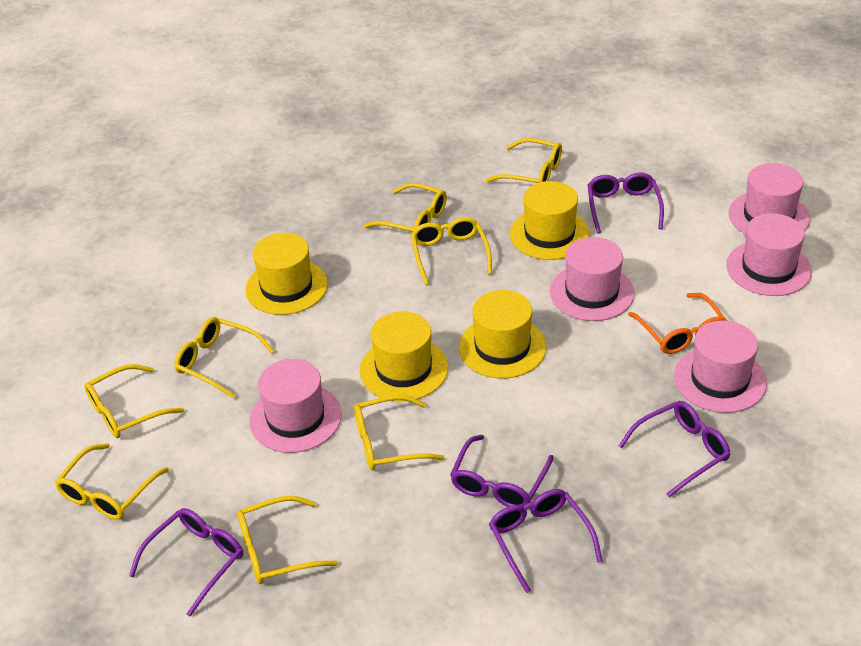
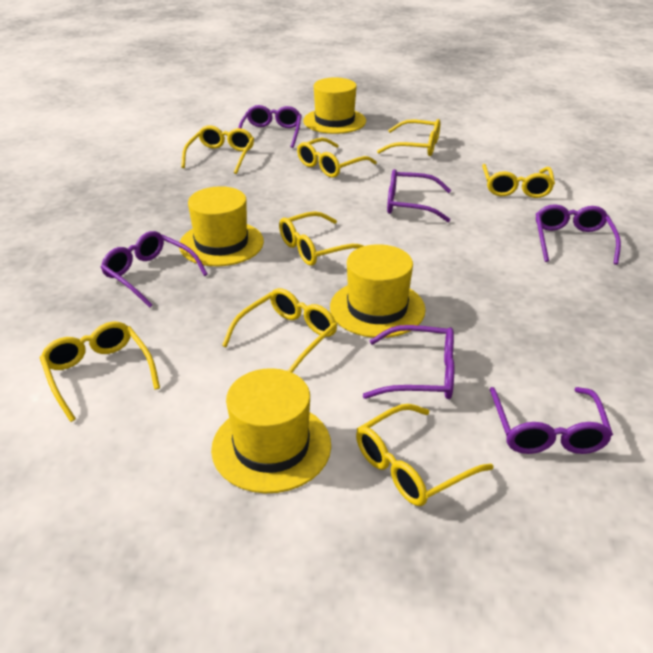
orange glasses: [628,293,727,354] = 1 -> none = 0
pink hat: [249,359,342,453] [550,237,635,321] [674,320,767,413] [726,213,812,296] [729,163,810,234] = 5 -> none = 0
purple glasses: [129,508,243,617] [450,435,554,507] [489,489,603,593] [588,173,664,233] [619,401,731,497] = 5 -> [101,231,208,308] [238,105,302,148] [363,325,454,399] [387,169,451,222] [490,387,613,454] [536,204,621,265] = 6

